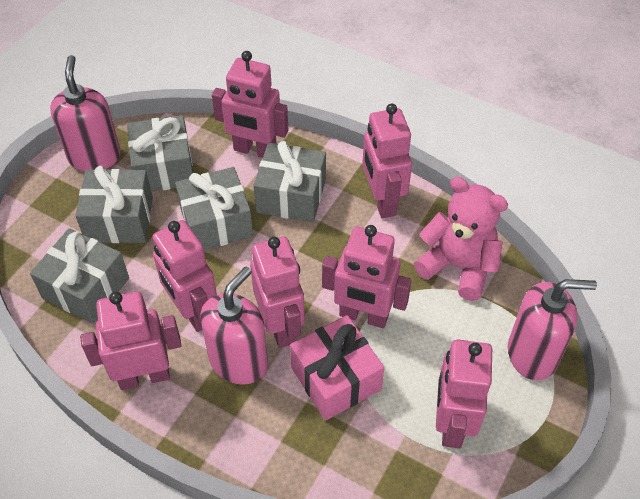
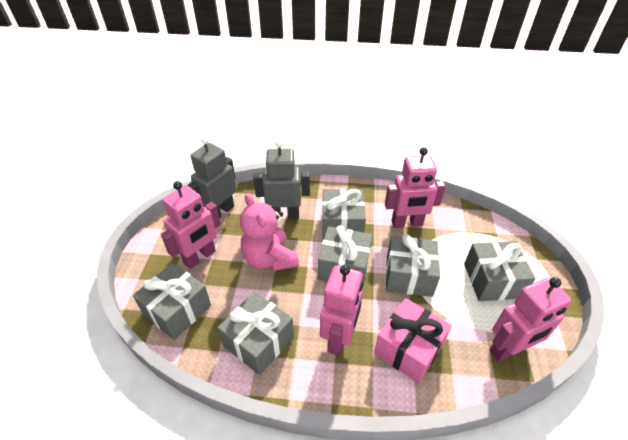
grey gift: [30,228,129,324] [75,166,153,243] [127,115,193,192] [175,167,253,250] [253,141,326,223] = 5 -> [133,263,211,340] [218,291,294,375] [318,225,372,286] [322,189,366,240] [386,234,440,297] [464,241,536,301] = 6
grey robot: none = 0 -> [187,137,236,218] [253,140,310,219] = 2
pink robot: [80,292,181,390] [152,220,217,332] [212,51,288,158] [250,236,305,348] [322,225,412,328] [362,104,412,218] [436,339,492,448] = 7 -> [161,181,221,269] [320,265,363,356] [385,147,446,228] [490,277,571,362] = 4
pink soap dispenser: [50,55,121,171] [200,266,268,385] [508,279,597,380] = 3 -> none = 0

